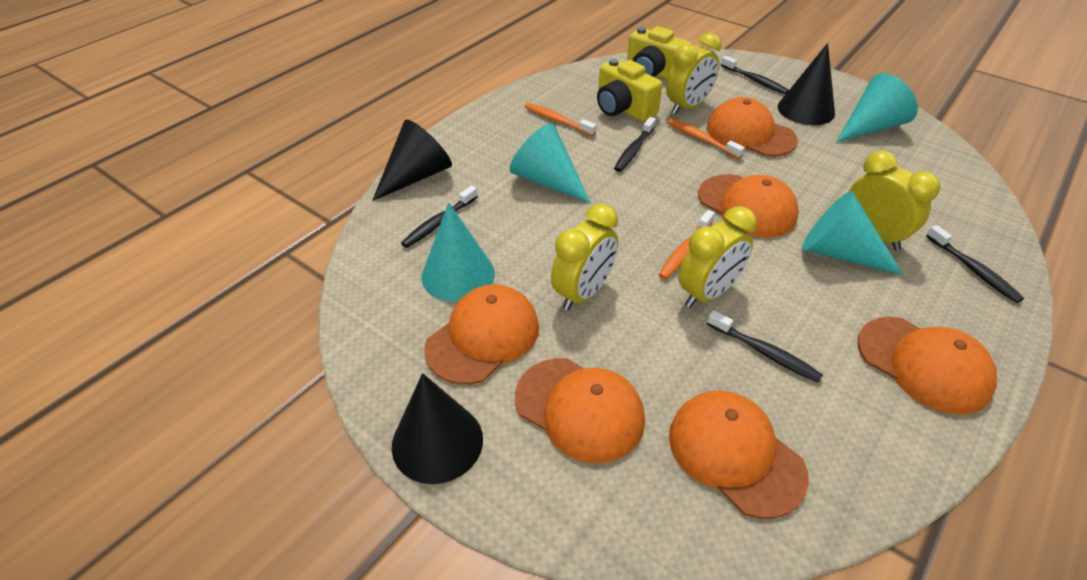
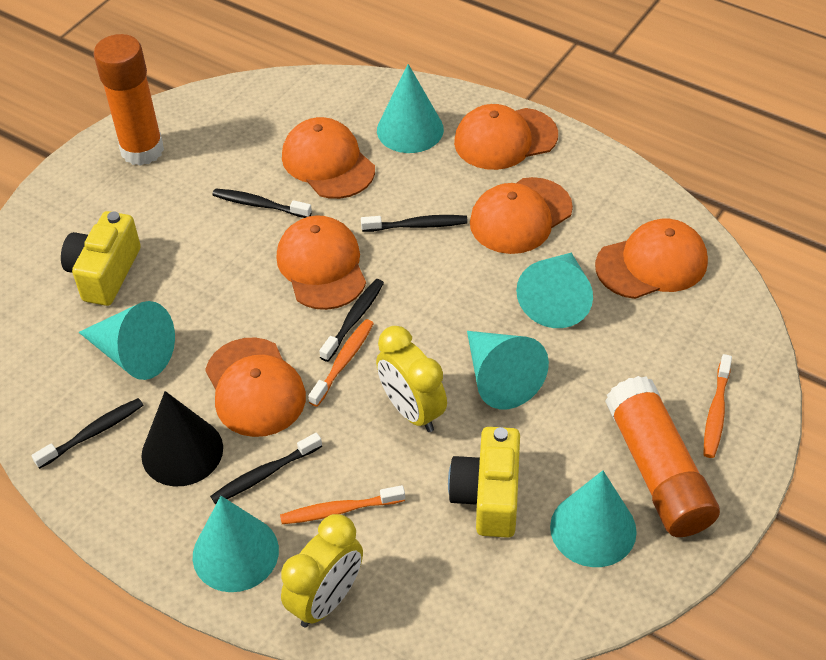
black cone: [372,119,452,201] [392,373,483,484] [778,43,835,125] = 3 -> [141,391,223,487] = 1
orange glue stick: none = 0 -> [93,34,164,166] [605,376,720,537] = 2
turquoise cone: [422,203,495,302] [510,123,591,203] [802,191,903,275] [836,73,918,142] = 4 -> [79,301,175,380] [193,496,279,592] [377,64,444,153] [467,331,549,409] [516,253,593,328] [550,470,637,567] = 6
yellow clock: [551,203,618,311] [666,33,721,115] [678,206,757,308] [849,151,941,251] = 4 -> [281,514,363,627] [376,326,447,432] = 2

